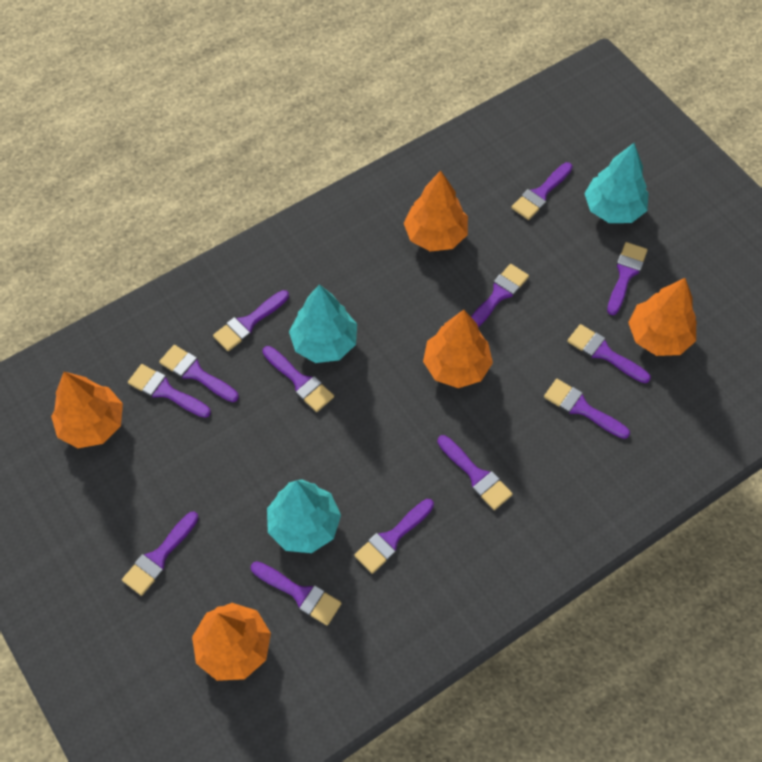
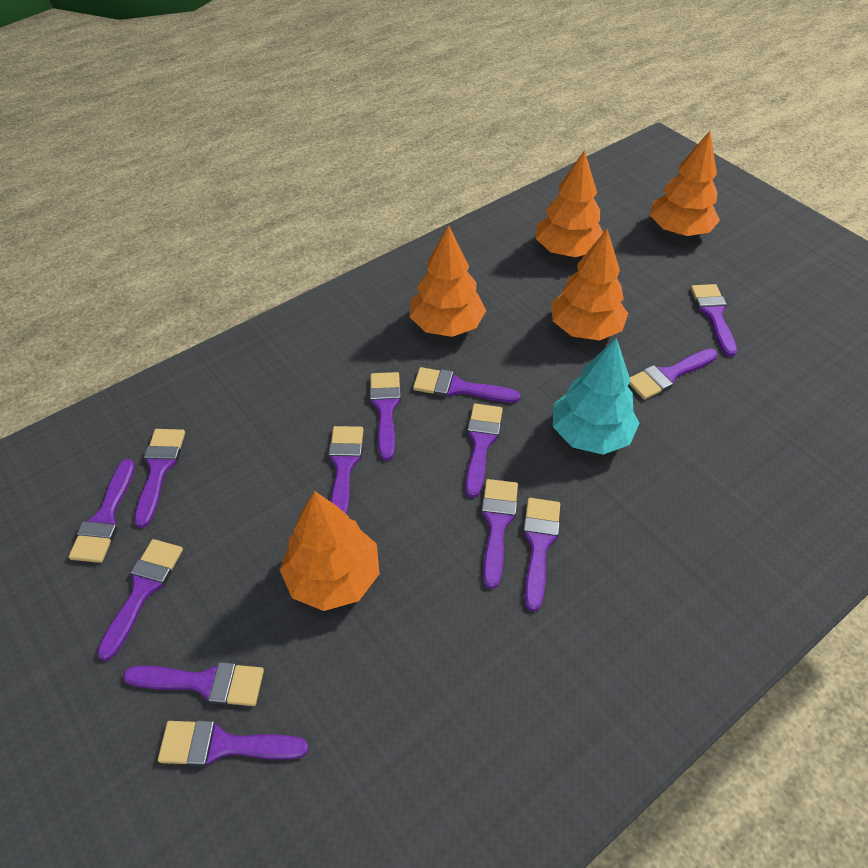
turquoise tree: [267,479,341,553] [289,284,357,363] [584,143,648,223] = 3 -> [553,338,639,455] = 1

